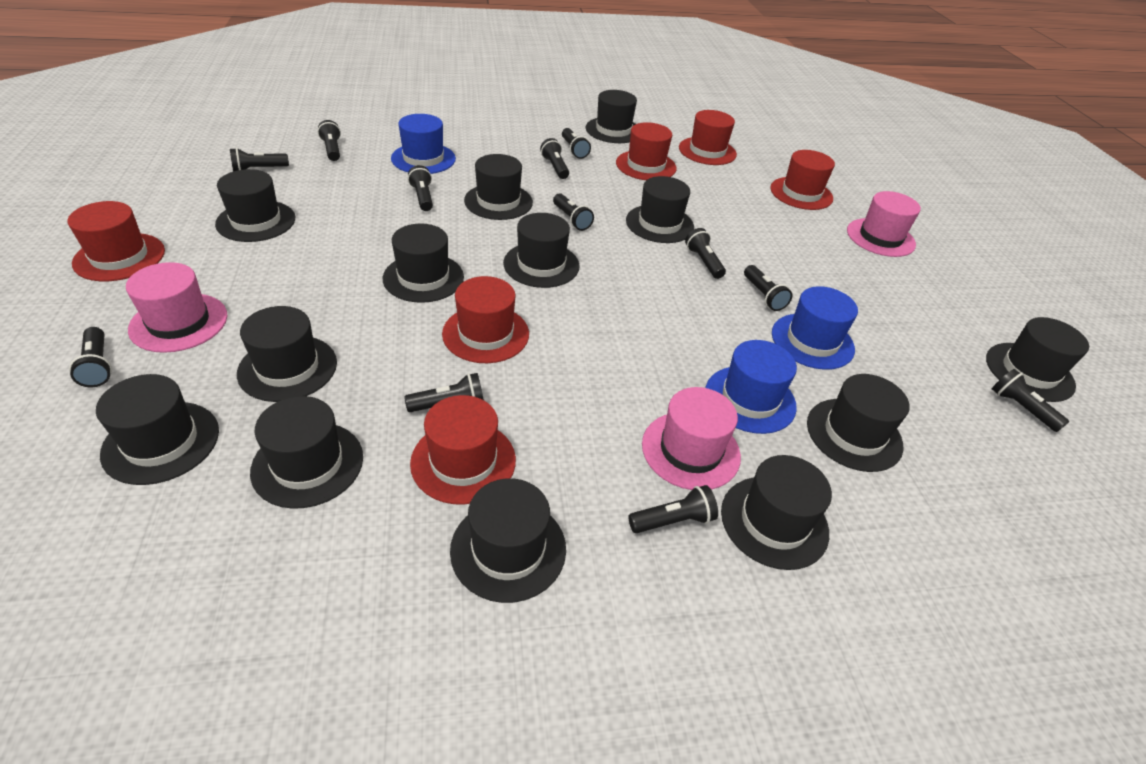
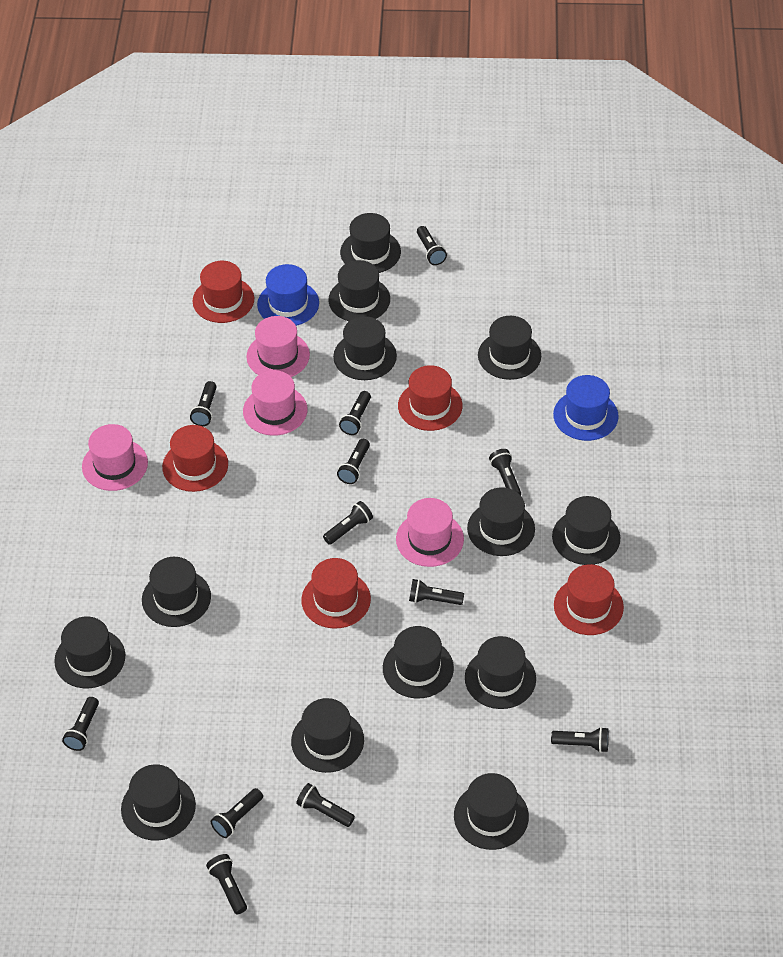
blue hat: [391,114,456,174] [706,340,797,434] [772,286,858,370] = 3 -> [257,264,319,326] [553,375,619,441] = 2
pink hat: [126,262,227,353] [642,387,741,490] [847,191,921,257] = 3 -> [82,424,148,491] [243,370,307,436] [246,316,310,377] [396,498,464,567] = 4
red hat: [67,201,165,281] [410,395,516,505] [442,276,529,363] [616,122,677,180] [679,110,737,165] [770,150,835,210] = 6 -> [162,425,228,492] [192,261,254,323] [301,558,371,629] [398,365,463,431] [554,564,624,635] = 5

